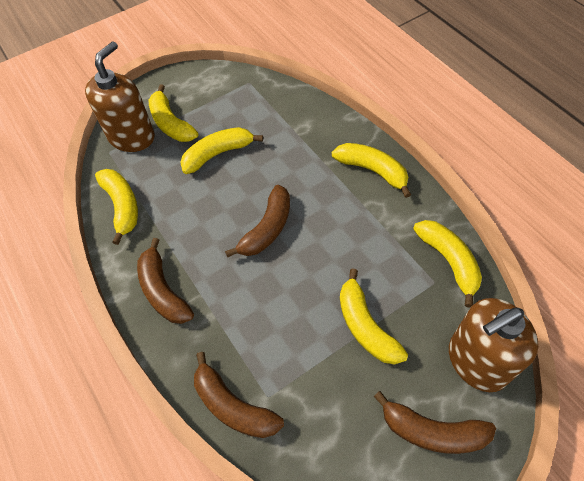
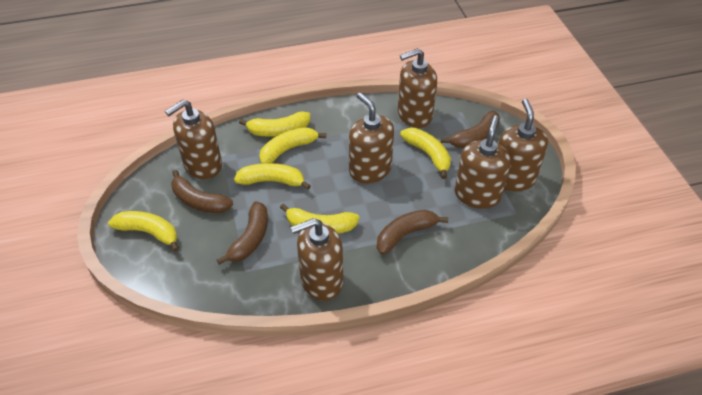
brown soap dispenser: [85,41,155,152] [449,298,538,392] = 2 -> [165,100,222,179] [291,218,343,301] [349,93,394,184] [398,48,437,128] [455,115,511,209] [498,99,548,192] = 6

